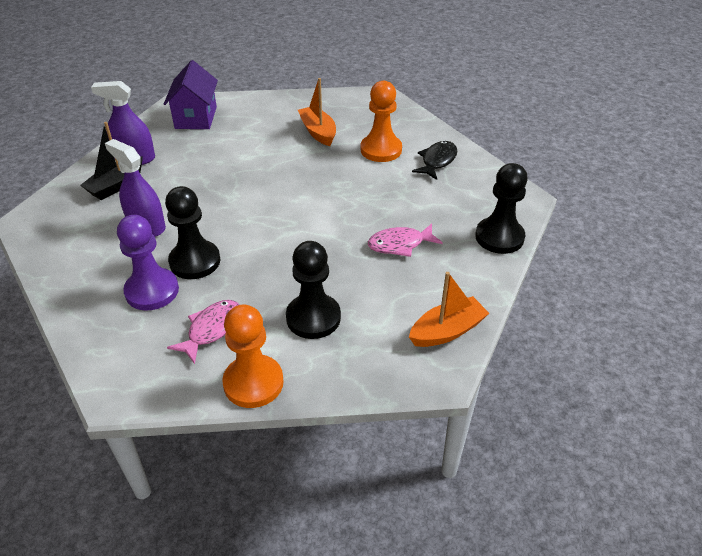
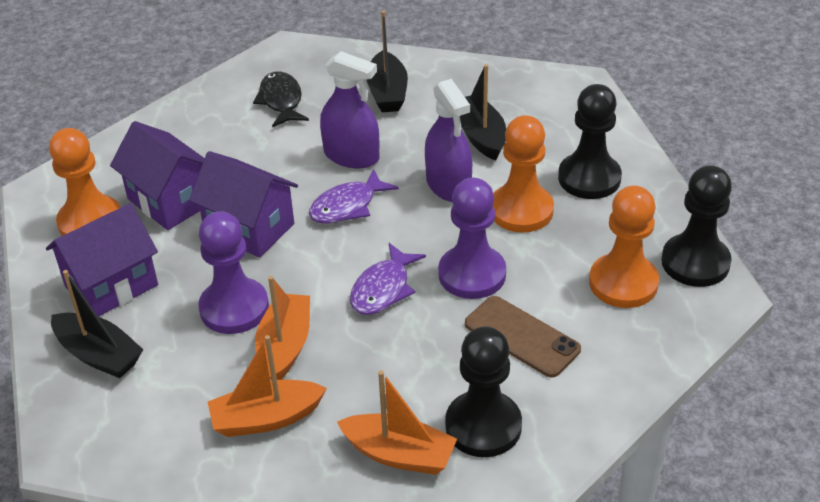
black boat: [80,122,143,200] = 1 -> [51,270,143,378] [367,10,408,112] [460,64,506,161] = 3
brown phone: none = 0 -> [465,296,581,378] = 1
orange boat: [298,78,336,146] [409,272,489,347] = 2 -> [208,335,327,437] [255,276,310,380] [337,370,457,475] = 3
orange pawn: [222,305,284,408] [360,81,402,162] = 2 -> [49,128,121,236] [493,115,554,233] [589,186,659,308] = 3
pink fish: [167,300,239,364] [368,223,443,257] = 2 -> none = 0
purple fish: none = 0 -> [309,169,399,224] [350,243,426,315] = 2
purple house: [164,60,218,129] = 1 -> [46,203,158,317] [110,121,205,230] [189,151,298,258] = 3
purple pawn: [117,215,179,311] = 1 -> [198,211,269,334] [438,178,506,299] = 2

